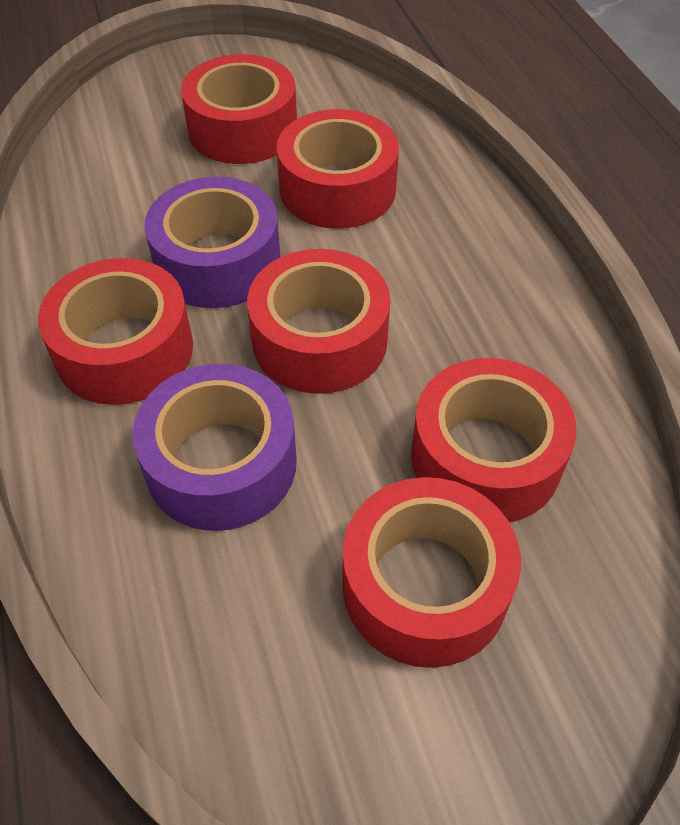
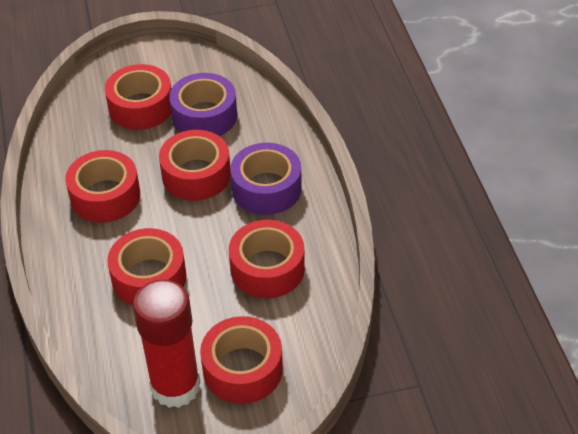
red glue stick: none = 0 -> [133,279,201,408] = 1

